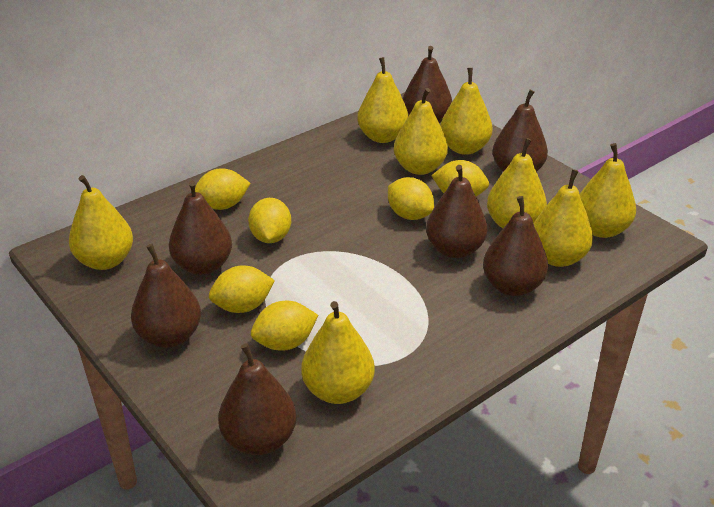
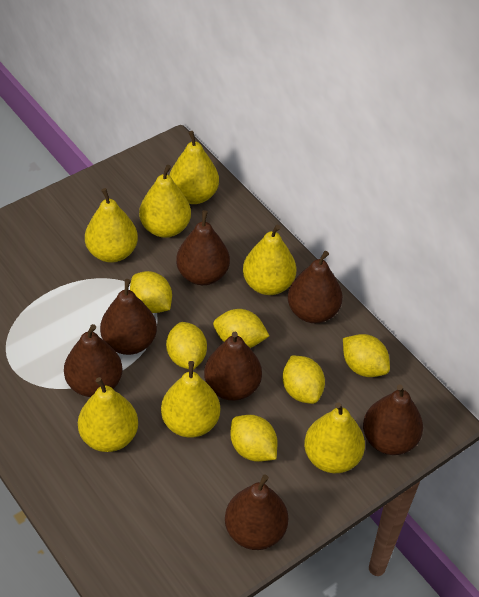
yellow pear: [69,175,133,270] [301,301,375,404] [357,57,409,143] [394,88,448,175] [440,68,493,155] [487,138,547,228] [533,169,593,267] [580,143,636,238] = 8 -> [78,377,138,452] [85,188,138,263] [139,165,191,238] [161,361,220,438] [169,131,219,204] [243,225,296,295] [304,403,365,473] = 7

